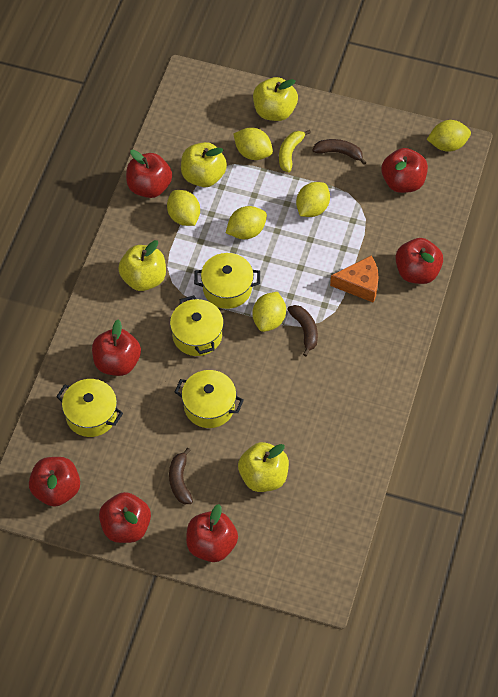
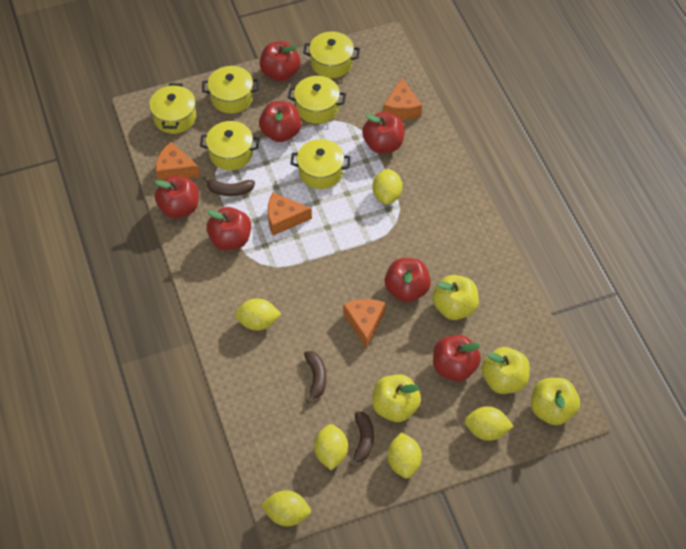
orange cheese: [330,256,379,303] = 1 -> [156,142,200,181] [268,192,312,236] [343,299,386,349] [383,78,422,120] = 4
yellow banana: [279,130,311,172] = 1 -> none = 0
yellow pot: [56,379,123,437] [170,295,224,356] [175,370,244,428] [194,253,260,309] = 4 -> [149,83,196,134] [200,121,260,170] [202,66,259,113] [288,76,346,124] [290,139,351,189] [303,32,360,78] = 6

